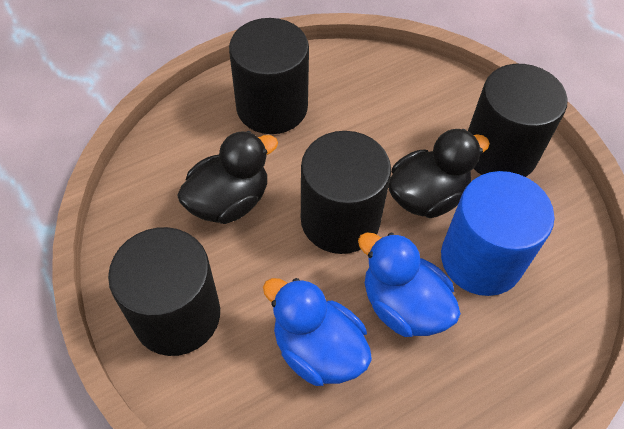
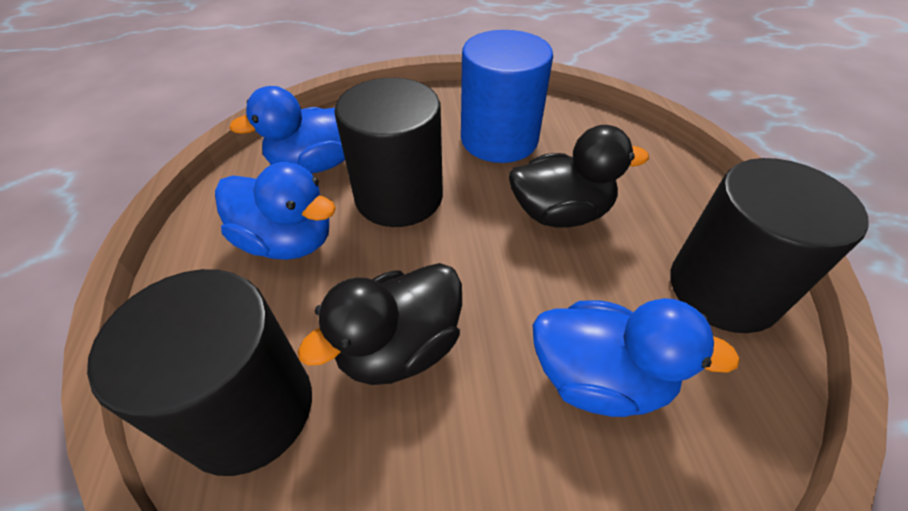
black cylinder: [108,227,220,356] [229,18,309,134] [301,131,391,254] [468,64,568,177] = 4 -> [87,269,312,476] [334,78,443,227] [670,158,869,333] = 3
blue duck: [263,278,372,386] [358,232,461,337] = 2 -> [215,162,336,260] [229,86,345,174] [532,298,740,417] = 3

